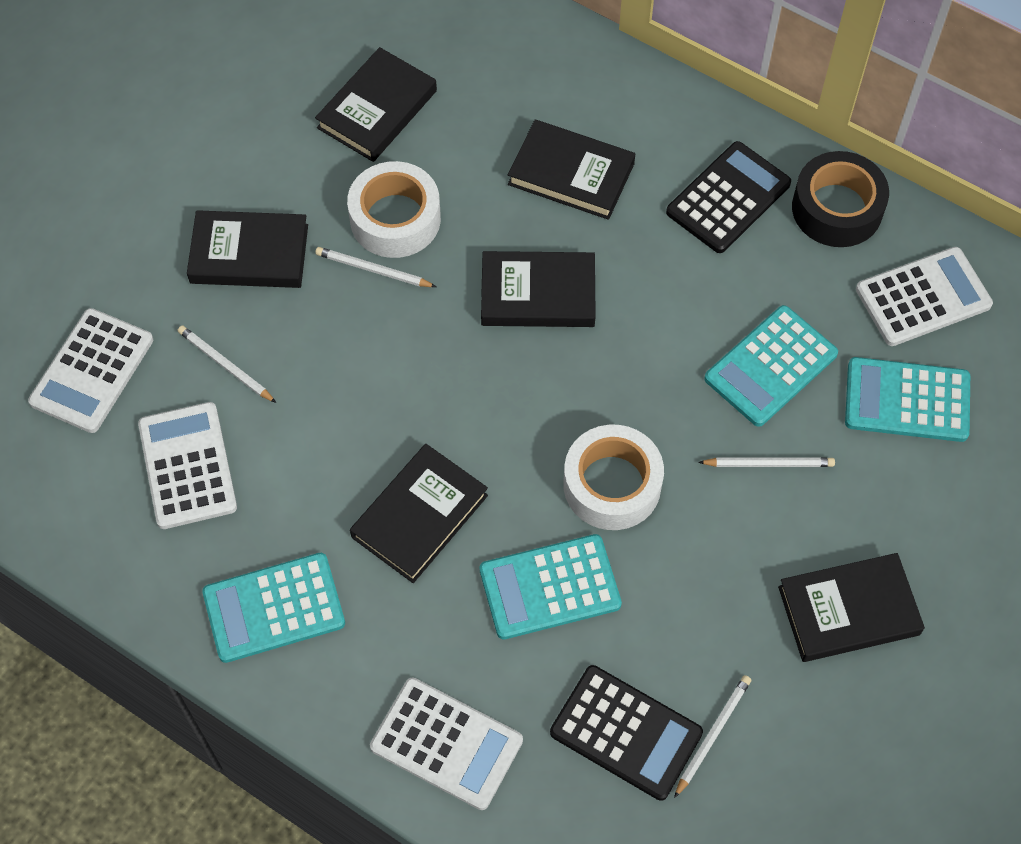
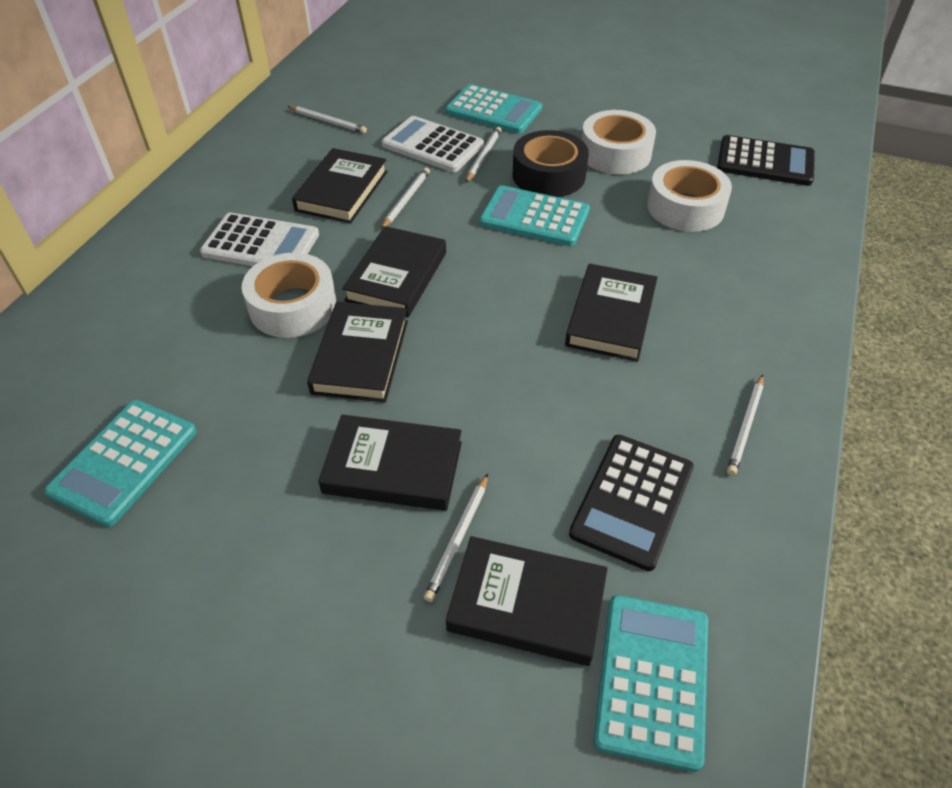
white calculator: [28,308,153,433] [138,402,237,529] [370,678,523,810] [856,247,993,346] = 4 -> [200,213,319,266] [382,116,484,172] = 2
white pencil: [178,325,276,403] [315,247,436,287] [674,675,751,798] [698,457,835,467] = 4 -> [287,106,367,133] [381,168,430,229] [424,474,488,602] [466,127,502,183] [727,374,764,476] = 5
white tape: [347,161,441,258] [563,425,664,530] = 2 -> [242,253,337,338] [581,110,656,174] [647,160,732,232] = 3

